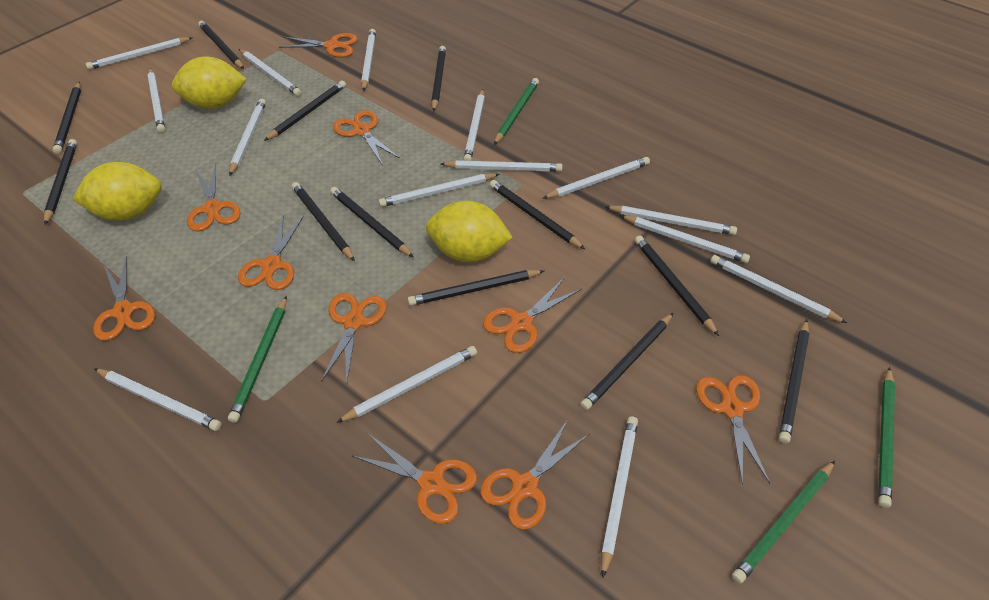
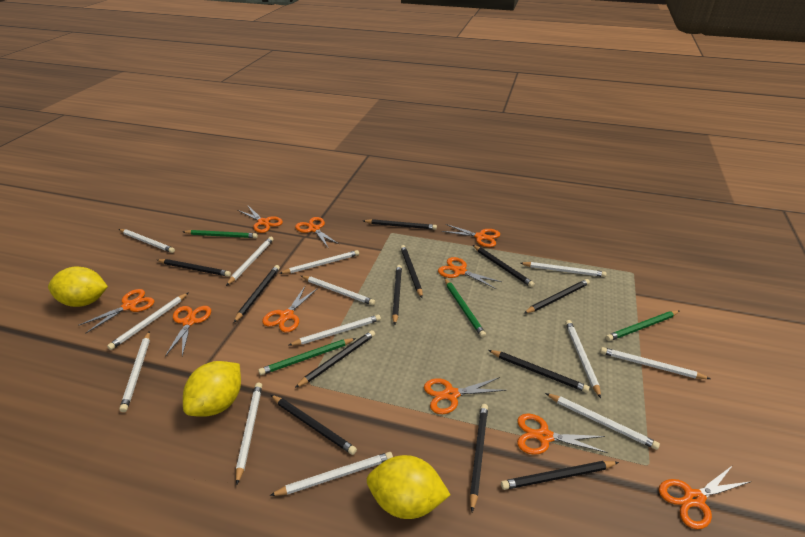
white pencil: [86,37,193,70] [94,368,222,431] [147,68,165,133] [229,99,266,176] [239,49,301,96] [336,346,477,423] [361,29,376,91] [378,173,499,207] [441,160,563,172] [464,89,485,161] [542,157,650,199] [601,416,638,578] [605,206,737,235] [620,215,750,263] [710,255,847,323] = 15 -> [107,292,189,350] [119,229,175,253] [119,332,150,412] [226,237,274,286] [236,383,262,485] [270,452,393,496] [279,250,359,274] [288,315,381,346] [301,276,375,305] [520,262,607,277] [545,393,660,450] [565,320,601,398] [600,347,711,379] = 13

